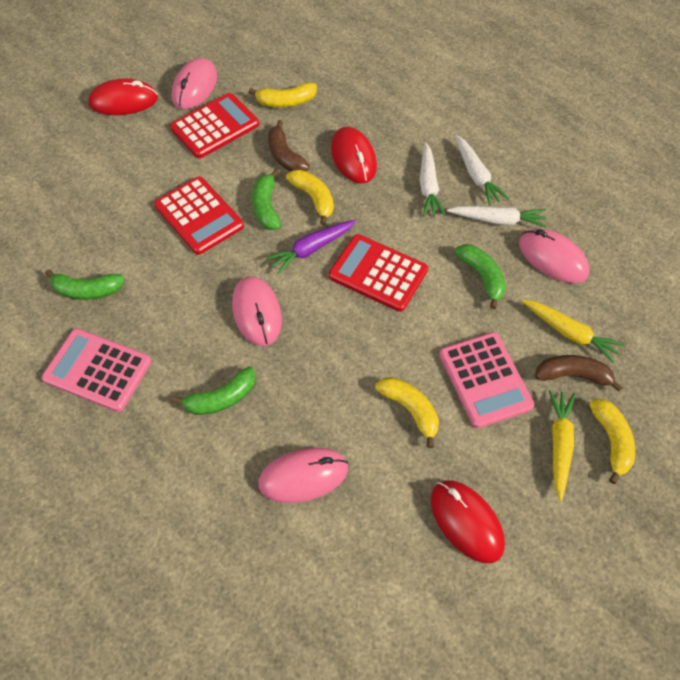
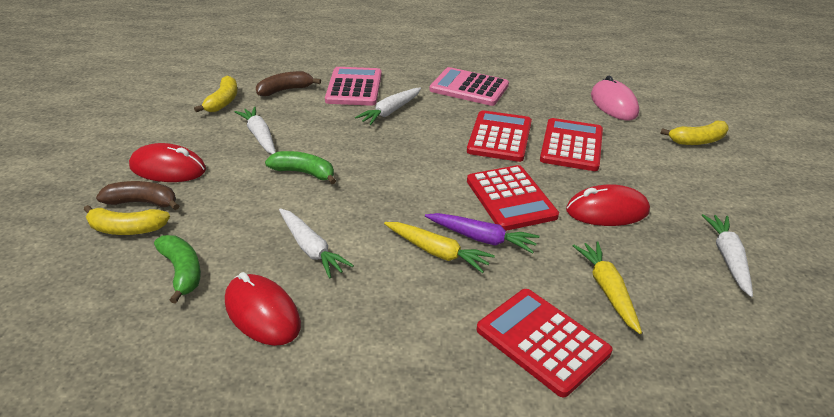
green banana: [45,269,125,300] [172,367,256,415] [252,169,281,230] [455,244,506,309] = 4 -> [154,235,201,304] [265,151,336,184] = 2
pink mouse: [172,58,217,109] [232,276,282,346] [258,448,348,503] [519,228,589,283] = 4 -> [591,76,639,120] = 1
red calculator: [154,177,244,255] [170,93,259,158] [329,234,428,312] = 3 -> [467,110,532,162] [467,165,559,231] [477,289,612,397] [540,118,603,171] = 4
white carrot: [420,142,446,217] [447,206,547,228] [455,135,509,206] = 3 -> [235,107,276,154] [279,208,354,279] [355,87,421,125] [702,214,753,297] = 4
yellow banana: [249,82,317,107] [286,170,334,225] [375,377,439,448] [589,399,635,484] = 4 -> [84,205,170,235] [194,76,237,112] [660,121,729,145] = 3

